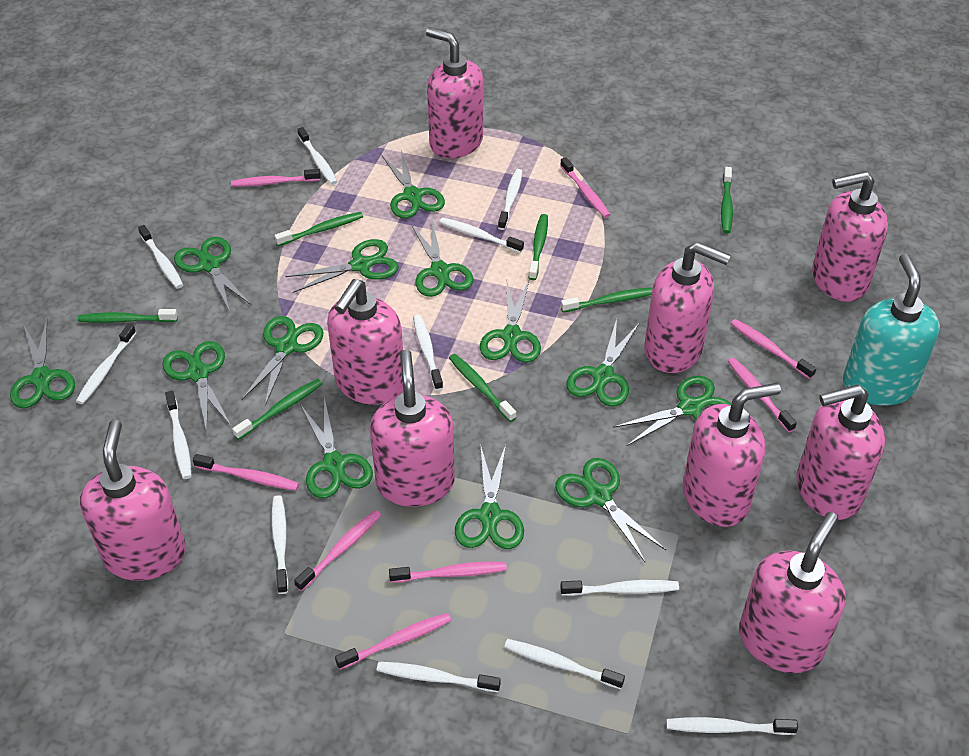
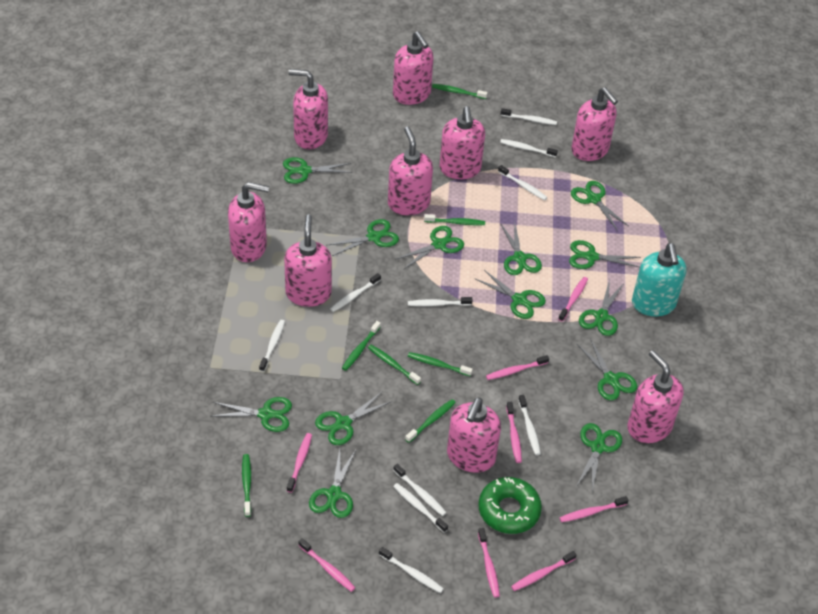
green donut: none = 0 -> [478,477,542,534] = 1
white toothbrush: [76,324,136,404] [138,225,183,289] [165,391,192,479] [271,495,289,594] [297,127,337,185] [377,662,501,692] [413,315,443,391] [439,218,524,253] [498,169,522,230] [504,639,625,689] [560,580,679,596] [666,717,798,735] = 12 -> [259,320,285,372] [330,273,381,312] [379,547,444,593] [393,464,447,516] [393,483,448,533] [408,297,473,306] [498,165,548,200] [500,139,558,157] [501,108,557,125] [518,395,541,455] = 10

